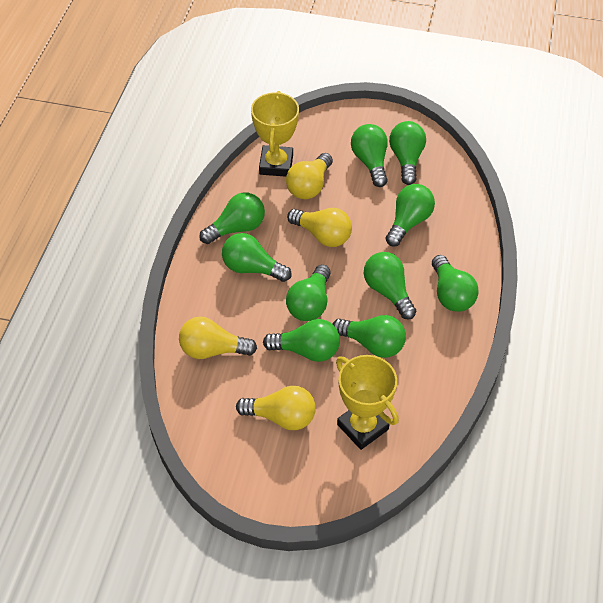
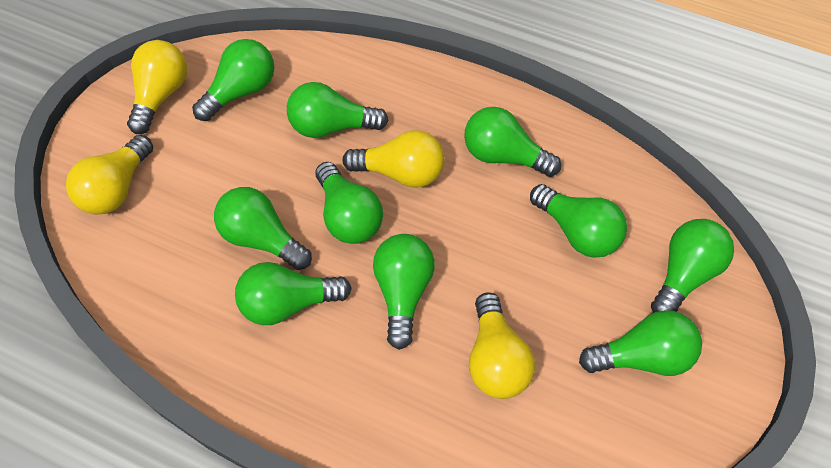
yellow trophy: [251,91,299,177] [336,355,399,450] = 2 -> none = 0

